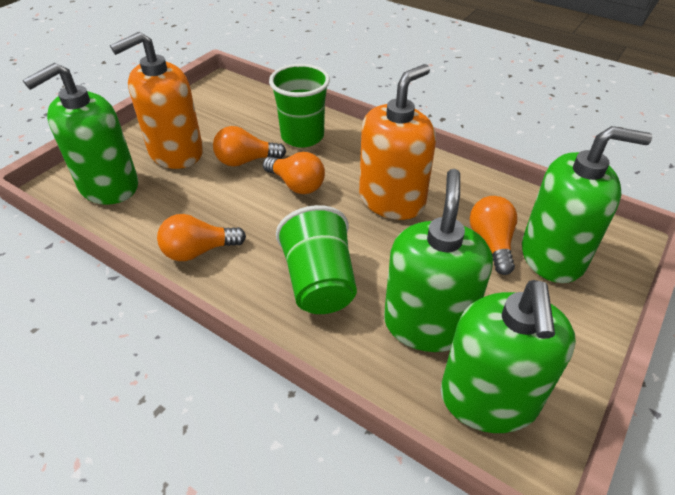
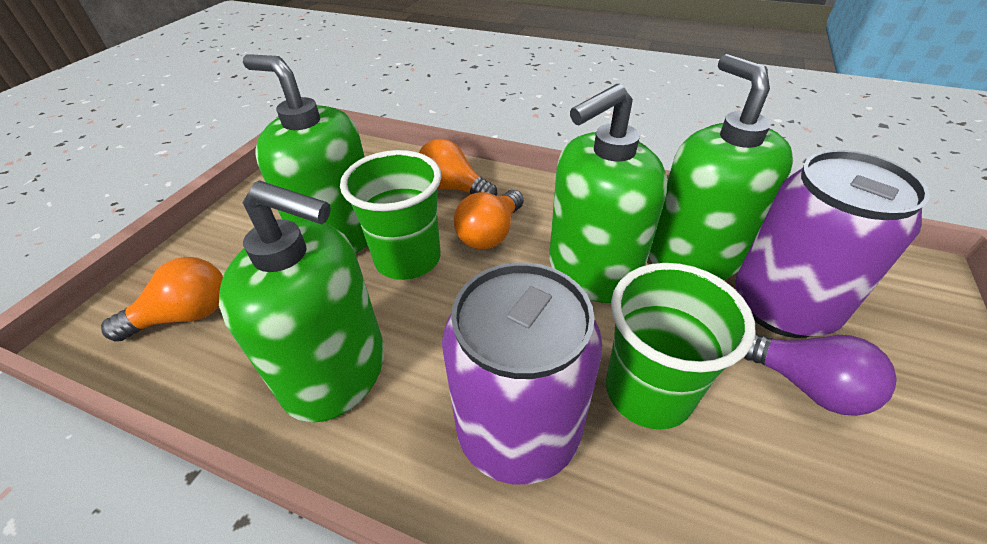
orange light bulb: [157,214,246,261] [213,126,286,167] [263,152,325,194] [470,196,517,275] = 4 -> [101,257,223,342] [419,139,497,196] [454,190,524,250] = 3
orange soap dispenser: [110,32,203,169] [359,64,436,220] = 2 -> none = 0
purple can: none = 0 -> [442,263,602,485] [735,150,930,338] = 2
purple light bulb: none = 0 -> [744,334,897,416] = 1

